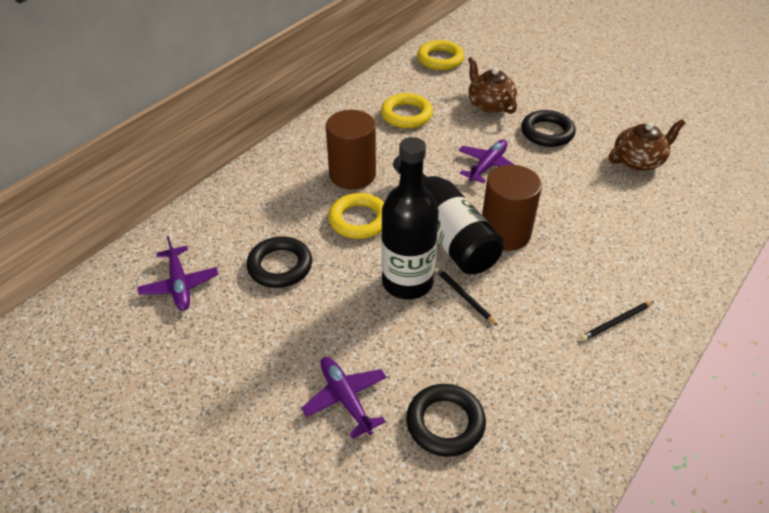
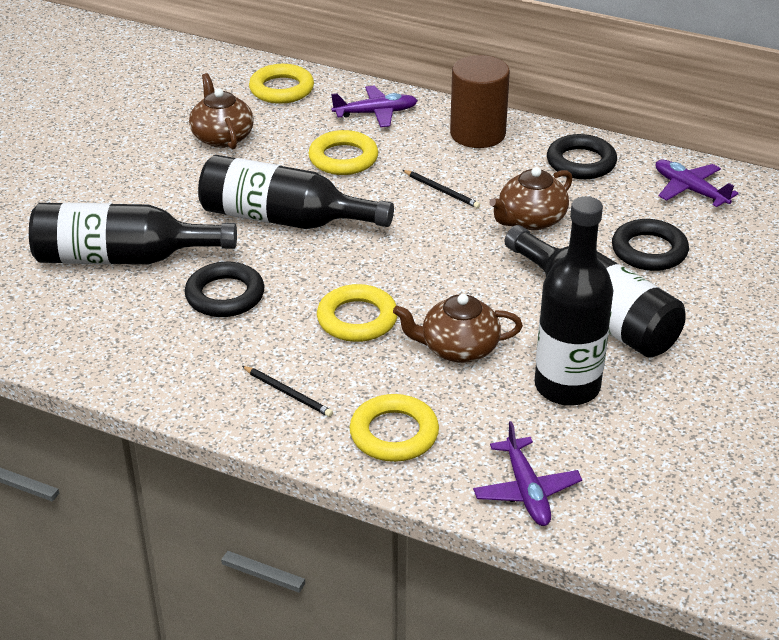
black bottle: [381,137,439,300] [393,156,504,274] = 2 -> [29,203,237,264] [198,155,394,229] [505,225,686,358] [535,196,613,406] = 4
brown cylinder: [326,110,376,190] [482,165,542,251] = 2 -> [450,55,510,148] = 1
brown teapot: [468,57,517,114] [609,119,685,171] = 2 -> [189,73,254,149] [393,294,523,363] [489,167,573,230] = 3
yellow ring: [329,193,384,239] [381,93,433,128] [417,40,464,70] = 3 -> [249,64,314,104] [308,130,378,175] [317,284,397,342] [350,394,439,462] = 4

